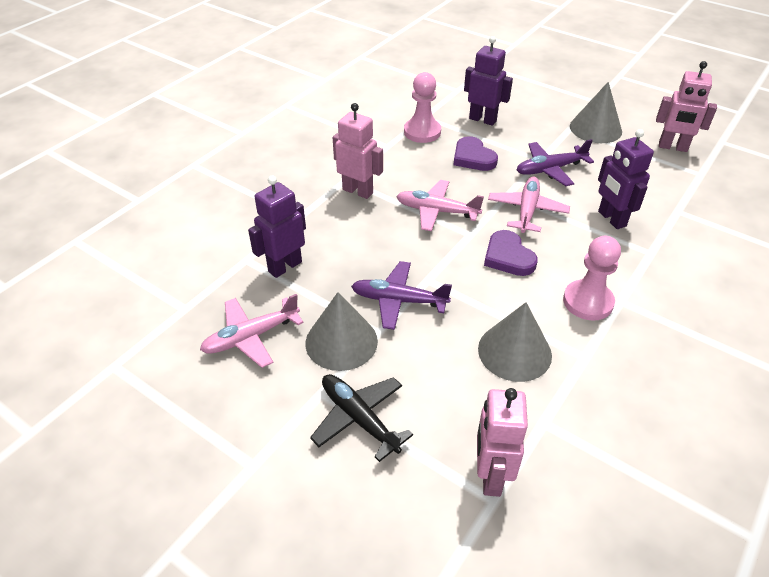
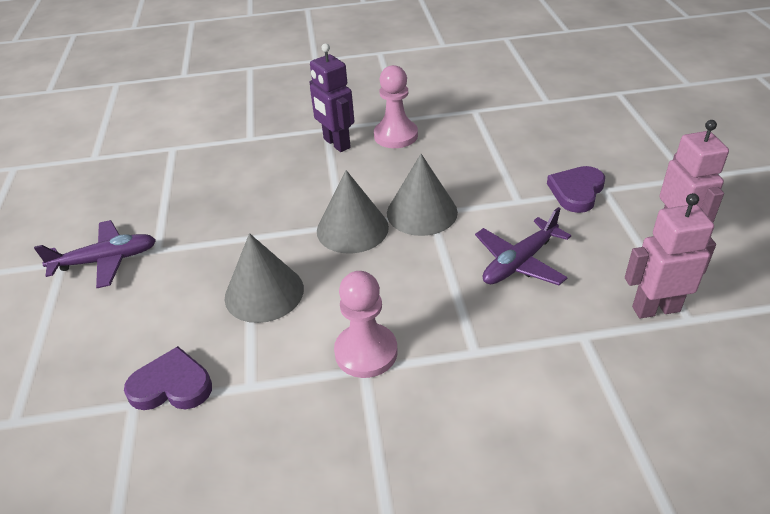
black plane: [310,374,413,462] = 1 -> none = 0
pink plane: [200,294,304,368] [396,180,484,231] [488,177,570,233] = 3 -> none = 0
pink robot: [333,103,383,199] [477,388,528,497] [656,61,717,152] = 3 -> [625,193,716,319] [659,120,729,222] = 2
purple robot: [248,176,306,278] [464,36,513,126] [598,129,654,229] = 3 -> [309,43,354,152] = 1

